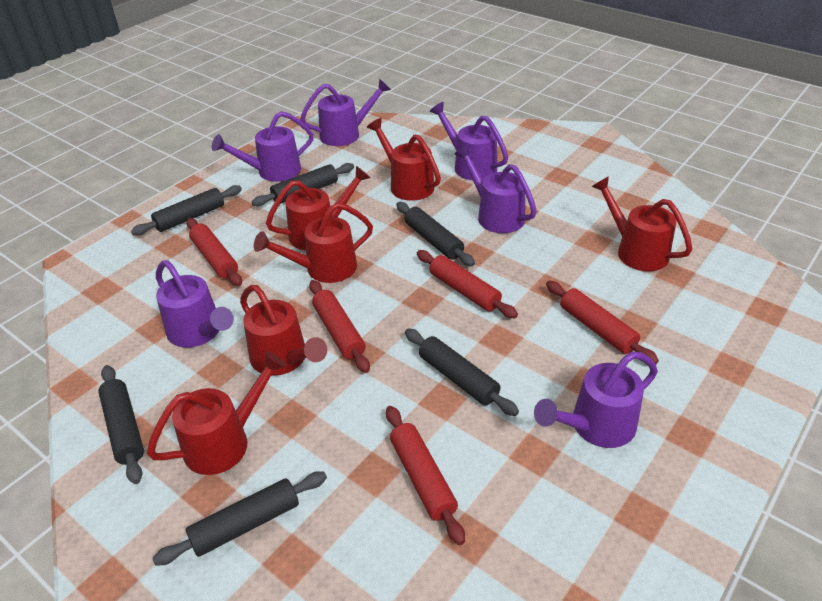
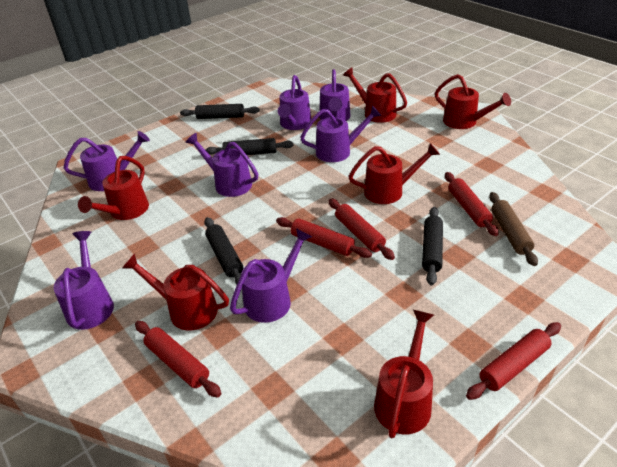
black rolling pin: [98,365,144,484] [131,185,242,235] [152,471,327,566] [252,163,354,206] [396,202,475,267] [405,329,519,416] = 6 -> [180,104,260,119] [204,217,243,284] [205,138,294,155] [422,207,443,285] = 4
brown rolling pin: none = 0 -> [489,192,538,266] = 1
purple watering can: [156,260,234,348] [212,111,314,182] [300,79,391,146] [430,102,508,180] [454,145,537,233] [534,352,658,448] = 6 -> [53,231,114,330] [64,131,150,191] [185,133,258,197] [230,228,312,323] [278,75,311,130] [300,106,381,162] [319,69,351,121] = 7

